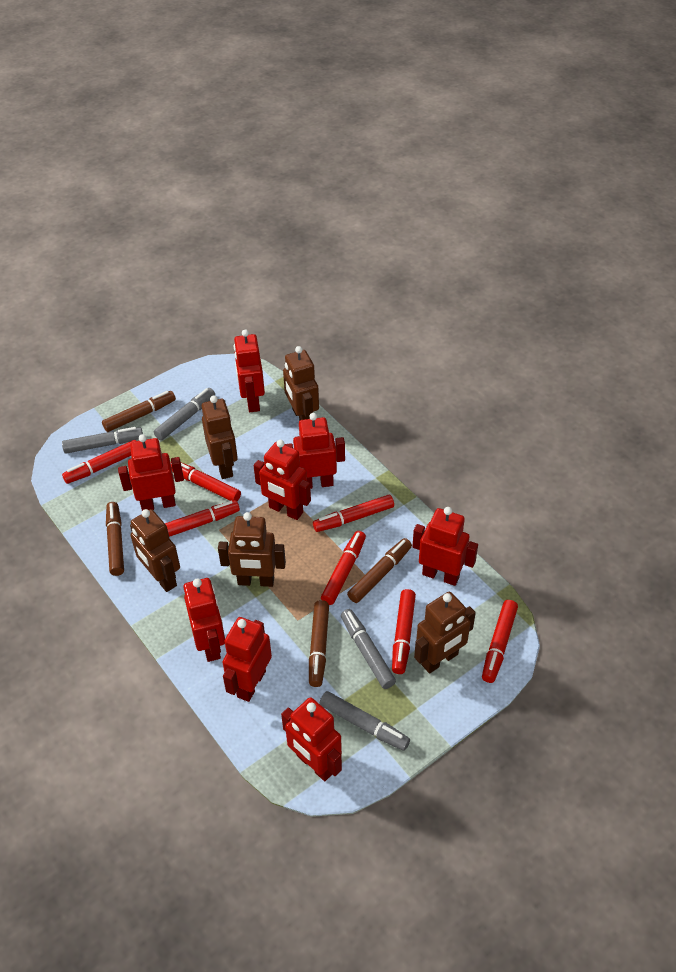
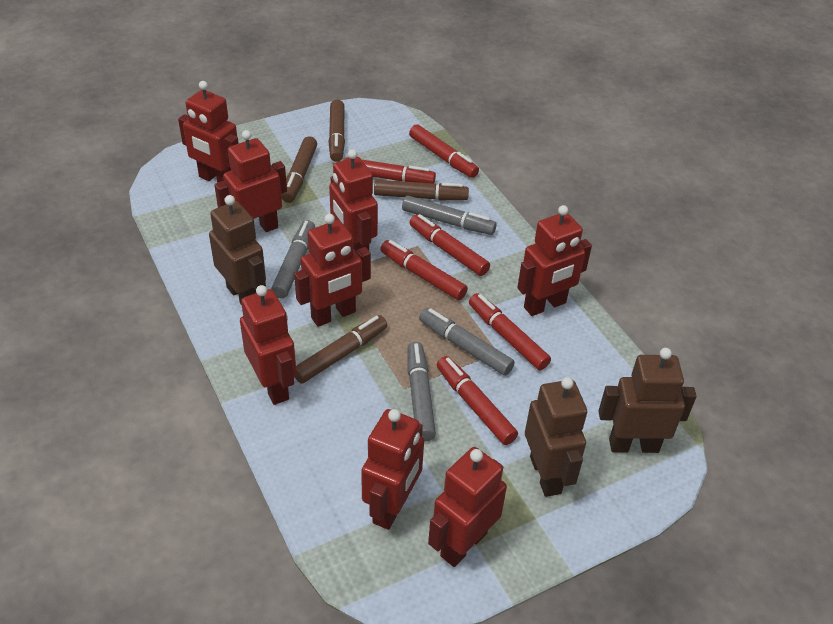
brown robot: [130,509,180,592] [202,396,238,479] [218,512,286,587] [283,346,319,421] [414,592,476,673] = 5 -> [209,195,266,305] [525,377,587,497] [598,348,696,453] = 3
red marker: [62,440,136,484] [165,500,240,537] [170,462,241,501] [313,495,394,532] [321,531,366,605] [392,589,416,674] [482,600,518,683] = 7 -> [345,157,436,183] [380,240,468,300] [409,124,479,178] [410,214,490,276] [437,356,518,445] [469,293,551,370] = 6

